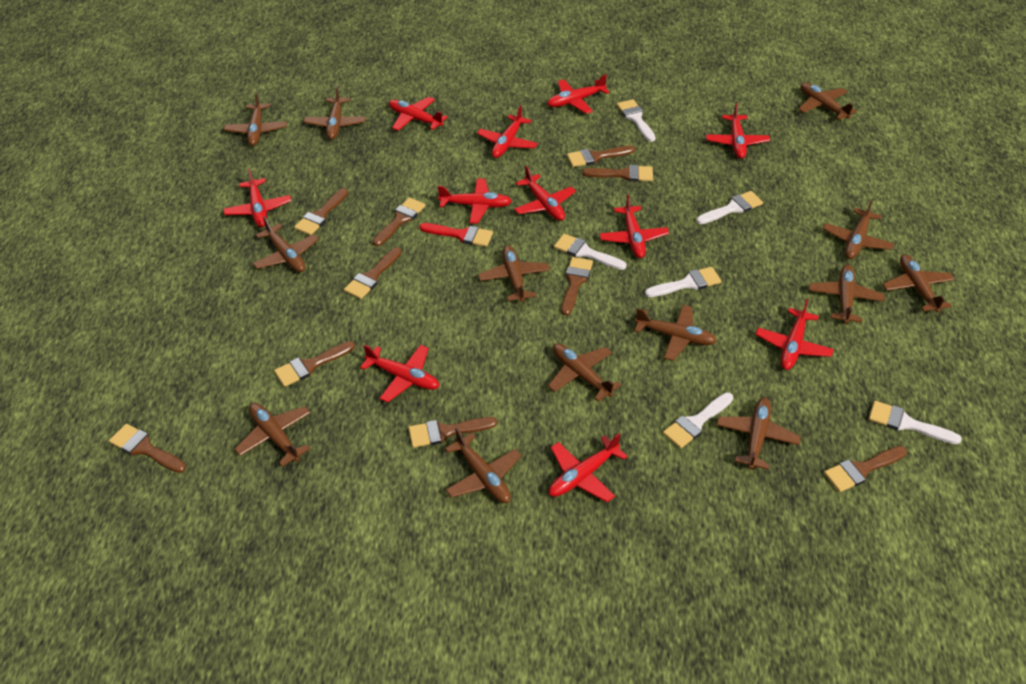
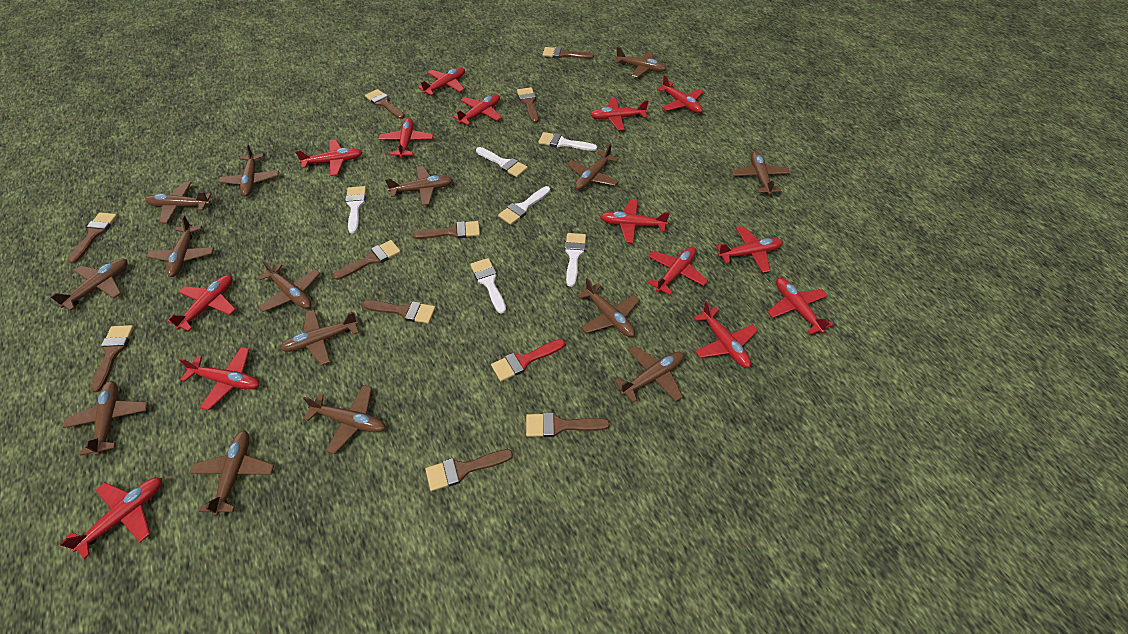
brown plane: [224,92,287,146] [235,403,310,467] [253,217,319,272] [304,86,366,140] [445,428,522,503] [478,245,550,302] [548,343,621,402] [634,305,717,361] [717,397,801,470] [799,82,857,120] [809,265,885,324] [823,199,894,259] [883,254,955,313] = 13 -> [50,259,128,311] [63,381,148,456] [145,182,212,224] [147,215,214,277] [190,430,274,516] [218,144,279,197] [257,259,320,312] [280,310,359,365] [303,385,385,454] [385,166,452,206] [567,144,619,190] [577,278,639,337] [614,346,684,403] [615,47,667,78] [732,151,790,195] = 15
red plane: [223,168,291,227] [360,344,440,402] [389,97,448,131] [437,178,512,224] [477,105,538,158] [514,166,576,221] [547,74,610,114] [549,433,628,502] [599,194,669,258] [706,103,770,159] [755,299,834,370] = 11 -> [59,478,162,559] [168,275,236,331] [178,347,260,410] [295,139,362,176] [378,118,433,158] [418,67,465,96] [453,94,502,126] [590,98,648,130] [600,199,670,243] [648,247,708,295] [657,75,703,113] [693,301,758,368] [716,226,783,273] [767,278,833,335] = 14

